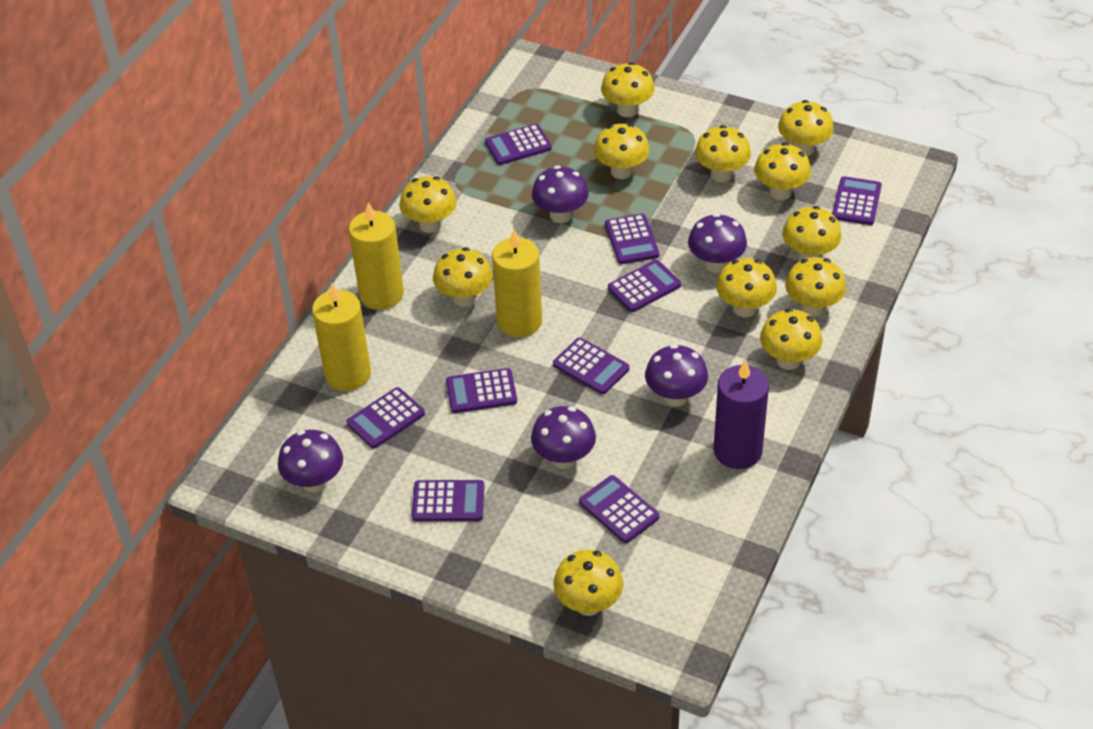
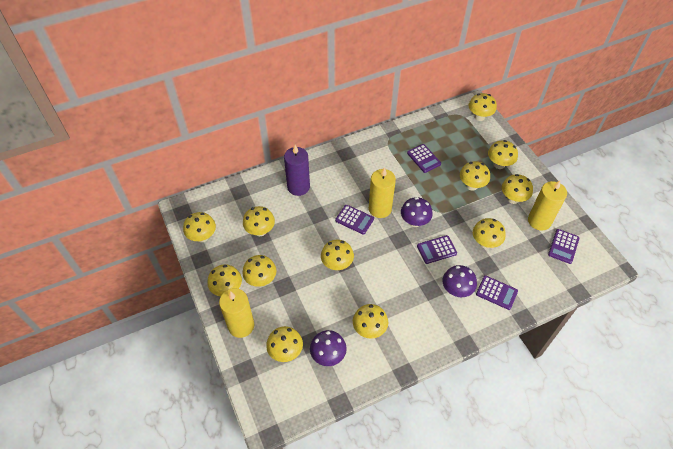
purple calculator: [347,387,425,449] [412,480,484,521] [446,368,517,413] [485,124,552,165] [553,337,629,394] [579,475,659,543] [605,214,659,264] [608,260,681,312] [832,176,882,225] = 9 -> [335,205,374,235] [407,144,441,173] [417,235,457,264] [476,276,518,310] [548,229,580,264] = 5
purple mushroom: [278,430,343,493] [531,406,596,469] [532,166,589,223] [645,344,708,407] [688,213,747,273] = 5 -> [310,330,347,366] [401,197,433,227] [443,265,477,297] = 3

